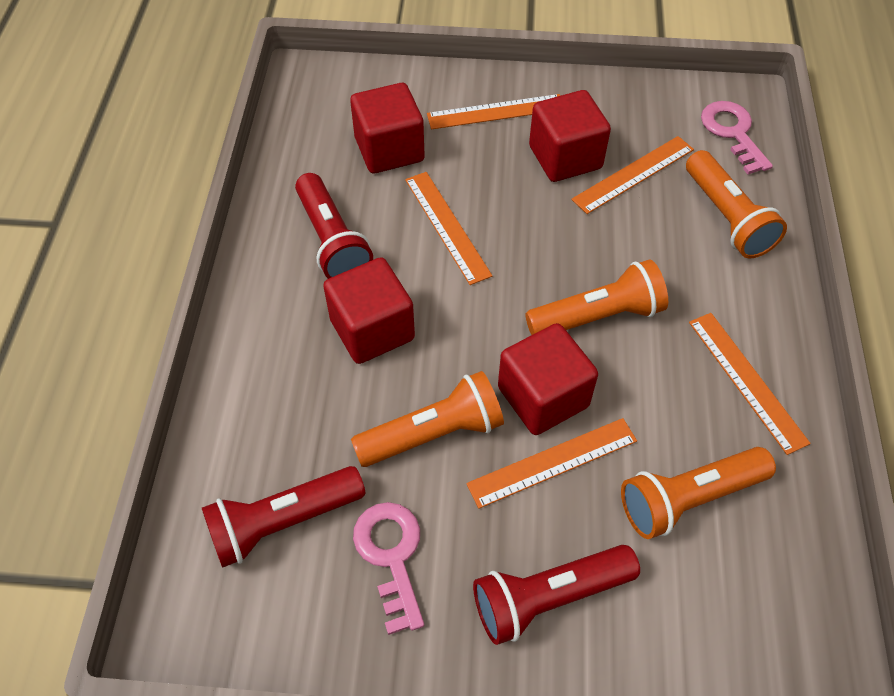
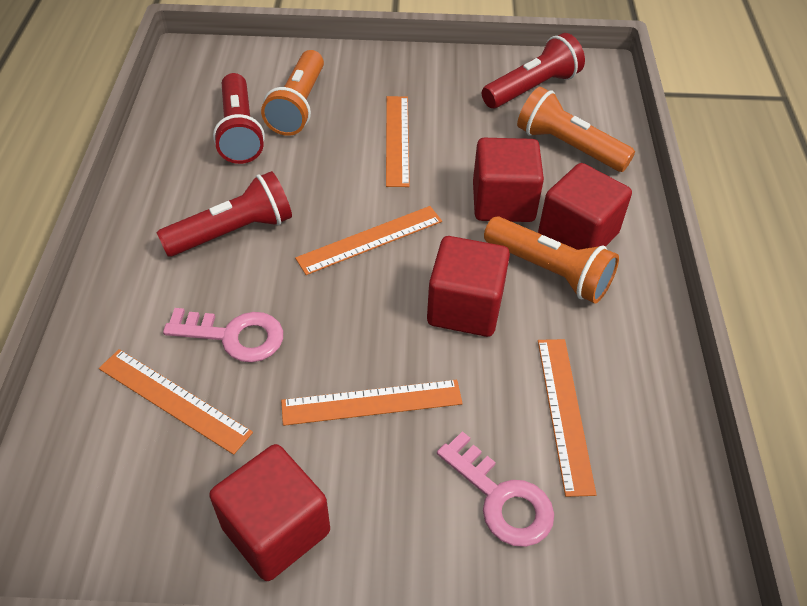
orange flashlight: [351,371,504,467] [525,259,668,335] [621,447,776,539] [686,150,787,258] = 4 -> [261,50,324,136] [484,216,619,303] [517,87,635,172] = 3

